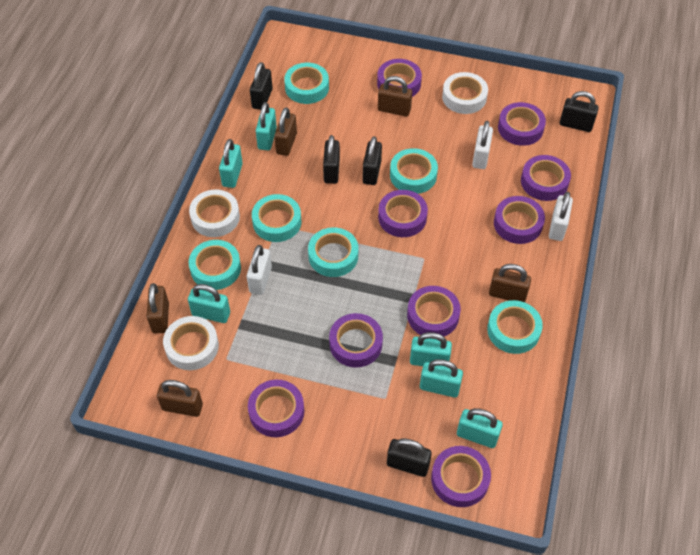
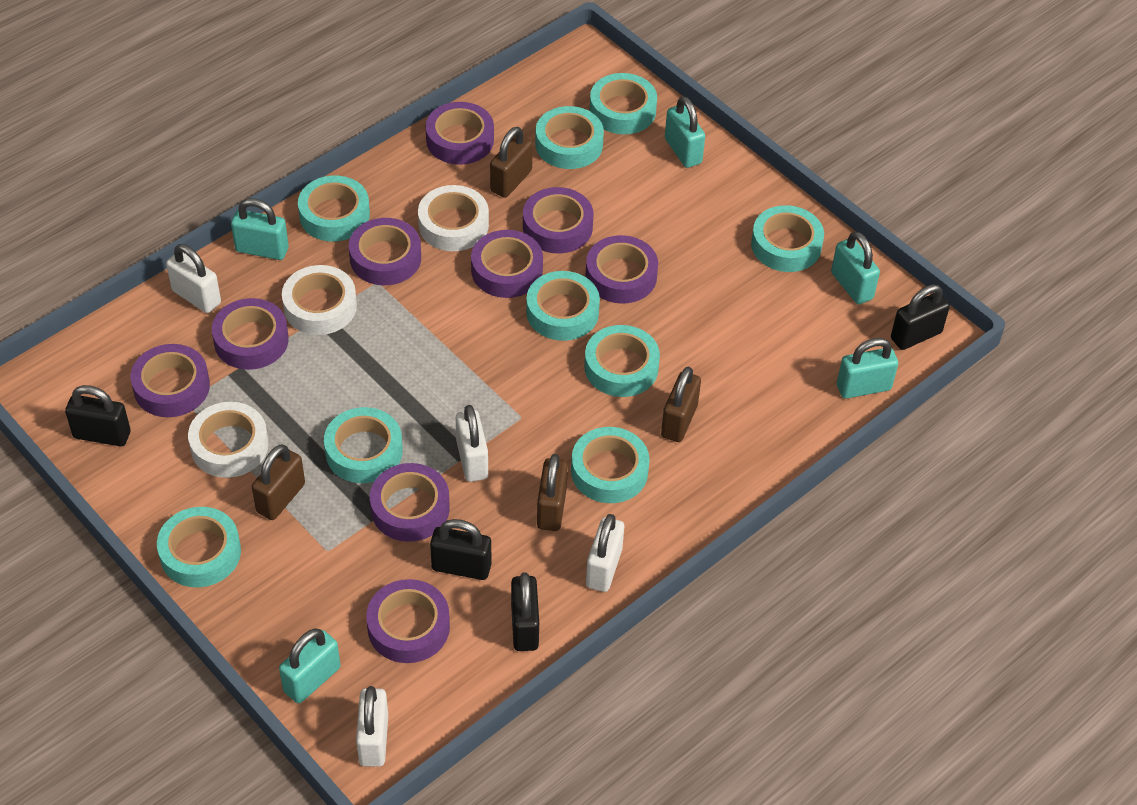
black padlock: [250,62,273,110] [323,135,340,184] [363,136,382,185] [387,439,432,477] [560,91,599,132] = 5 -> [65,385,131,446] [430,519,491,580] [511,572,539,651] [891,284,950,350] = 4
brown padlock: [147,283,169,333] [157,380,203,417] [274,107,297,156] [378,76,412,116] [489,264,531,302] = 5 -> [252,444,305,520] [490,127,533,198] [537,454,568,531] [661,367,701,442] = 4
turquoise padlock: [188,284,230,323] [219,139,243,188] [256,102,277,150] [410,332,452,366] [420,359,463,397] [457,408,503,448] = 6 -> [231,198,289,260] [279,629,340,703] [665,96,705,168] [831,231,880,304] [837,338,898,399] = 5
turquoise tape: [189,240,241,290] [252,194,302,242] [284,63,329,104] [308,227,358,277] [390,148,438,194] [487,300,543,354] = 6 -> [157,507,241,587] [298,176,370,242] [324,407,403,483] [526,271,600,341] [535,106,604,169] [571,427,649,503] [584,325,660,397] [590,73,657,134] [751,205,824,272] = 9
white padlock: [247,245,272,295] [472,121,493,169] [549,192,573,241] = 3 -> [166,244,221,313] [356,686,388,767] [456,405,488,482] [586,514,624,592] = 4

